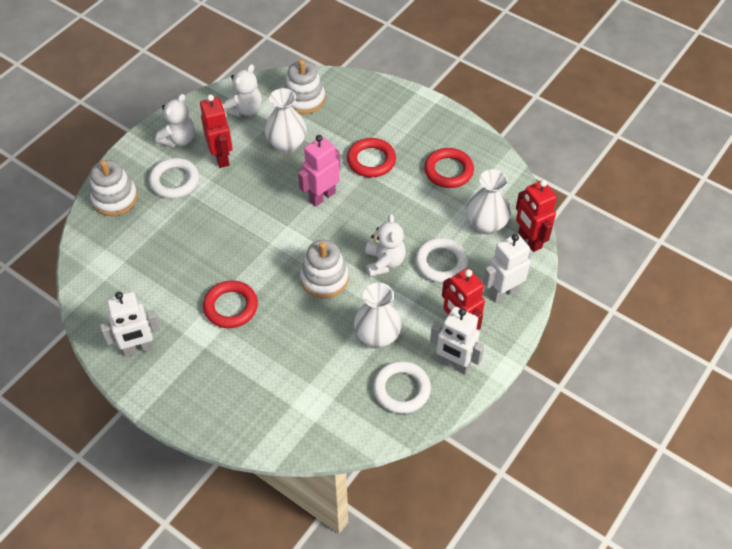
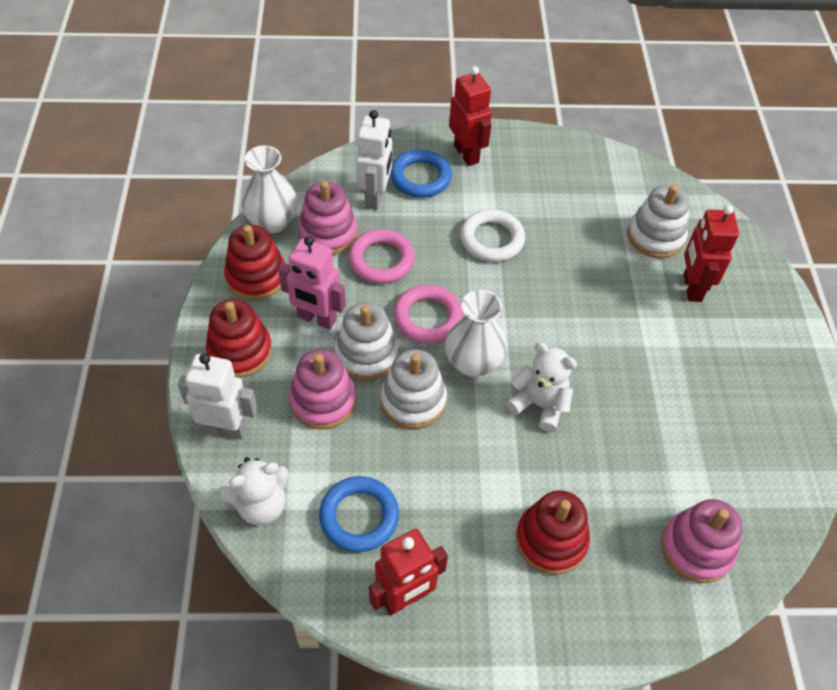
blue ring: none = 0 -> [319,476,399,552] [390,150,452,198] = 2
pink ring: none = 0 -> [349,229,415,283] [394,285,463,344] = 2
pink stacking toy: none = 0 -> [289,349,356,430] [298,181,357,255] [661,499,742,583] = 3
red ring: [203,280,258,328] [347,138,396,177] [424,148,474,188] = 3 -> none = 0
red stacking toy: none = 0 -> [206,299,272,378] [224,225,285,300] [516,490,590,575] = 3
white ring: [149,158,199,199] [373,361,431,414] [415,238,468,283] = 3 -> [460,209,525,262] = 1
white robot: [100,292,161,357] [430,307,484,374] [483,234,532,302] = 3 -> [178,353,258,440] [356,110,392,210] = 2
white teddy bear: [156,94,195,147] [224,64,262,117] [365,214,406,277] = 3 -> [220,457,289,525] [506,342,577,432] = 2
white vase: [265,88,307,153] [354,282,402,348] [467,169,511,235] = 3 -> [242,145,298,233] [445,290,507,377] = 2

